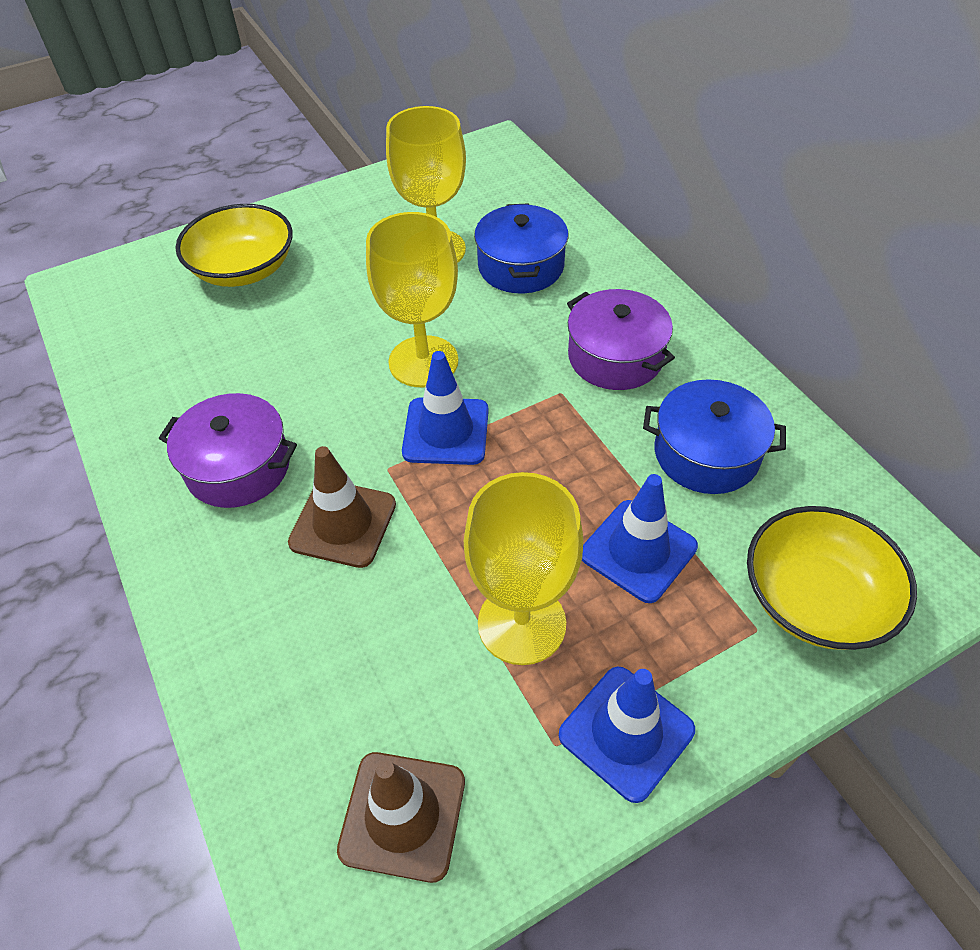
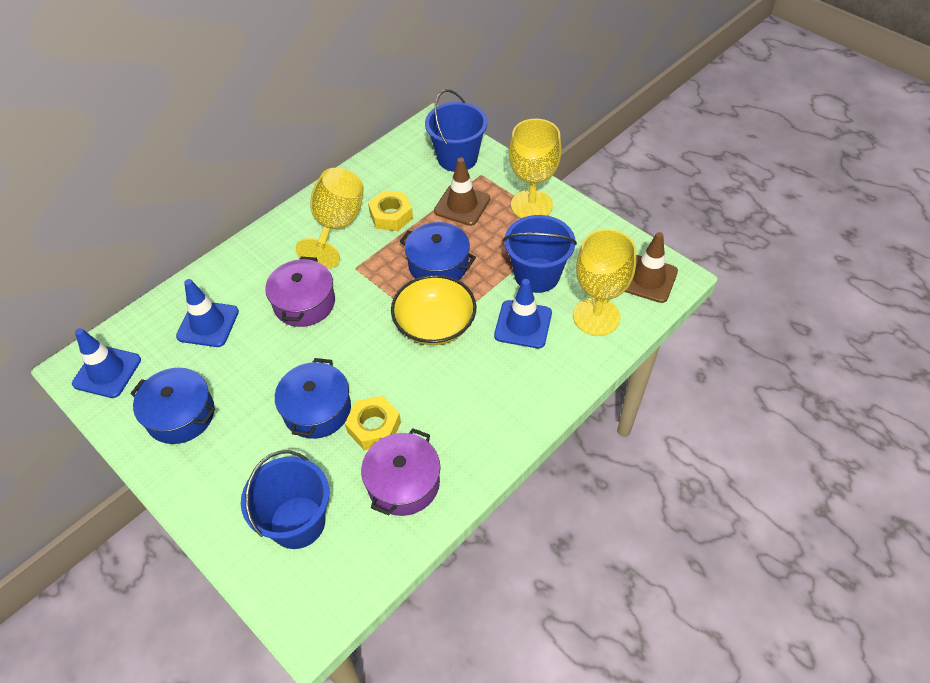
blue bucket: none = 0 -> [241,450,329,549] [425,89,487,172] [503,215,577,293] = 3
blue pot: [474,203,568,293] [643,379,786,494] = 2 -> [130,368,215,444] [275,358,351,439] [400,222,476,280] = 3
yellow bowl: [176,204,293,287] [747,506,917,650] = 2 -> [391,275,476,345] = 1
yellow nut: none = 0 -> [345,396,401,450] [368,190,413,231] = 2

